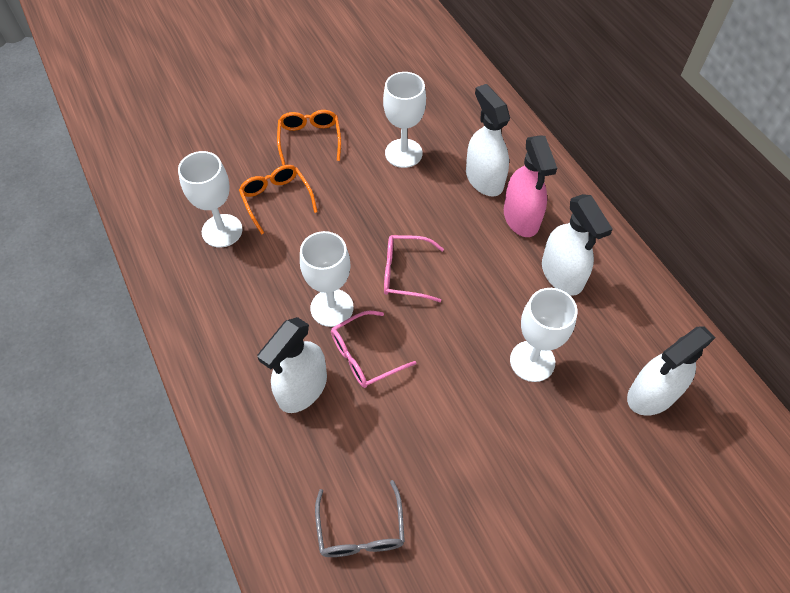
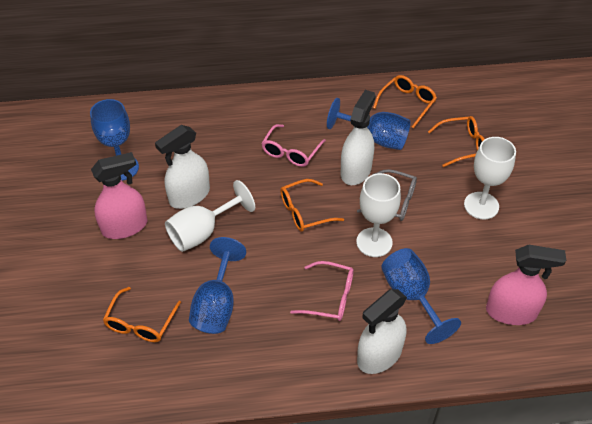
blue goblet: none = 0 -> [90,99,139,181] [189,237,246,334] [327,98,411,150] [381,248,461,344] = 4
orange glasses: [239,165,318,235] [277,110,341,165] = 2 -> [103,287,181,342] [280,179,344,232] [373,75,437,128] [428,116,485,167] = 4
pink spray bottle: [504,136,557,237] = 1 -> [91,152,148,239] [486,245,566,325] = 2
white goblet: [178,151,242,248] [300,231,354,327] [383,72,426,168] [510,288,577,382] = 4 -> [165,180,255,252] [356,173,401,257] [464,137,516,220] = 3
white spray bottle: [257,317,327,413] [466,84,510,196] [542,194,613,296] [627,327,716,416] = 4 -> [155,125,210,209] [341,90,376,185] [357,289,407,374] = 3

